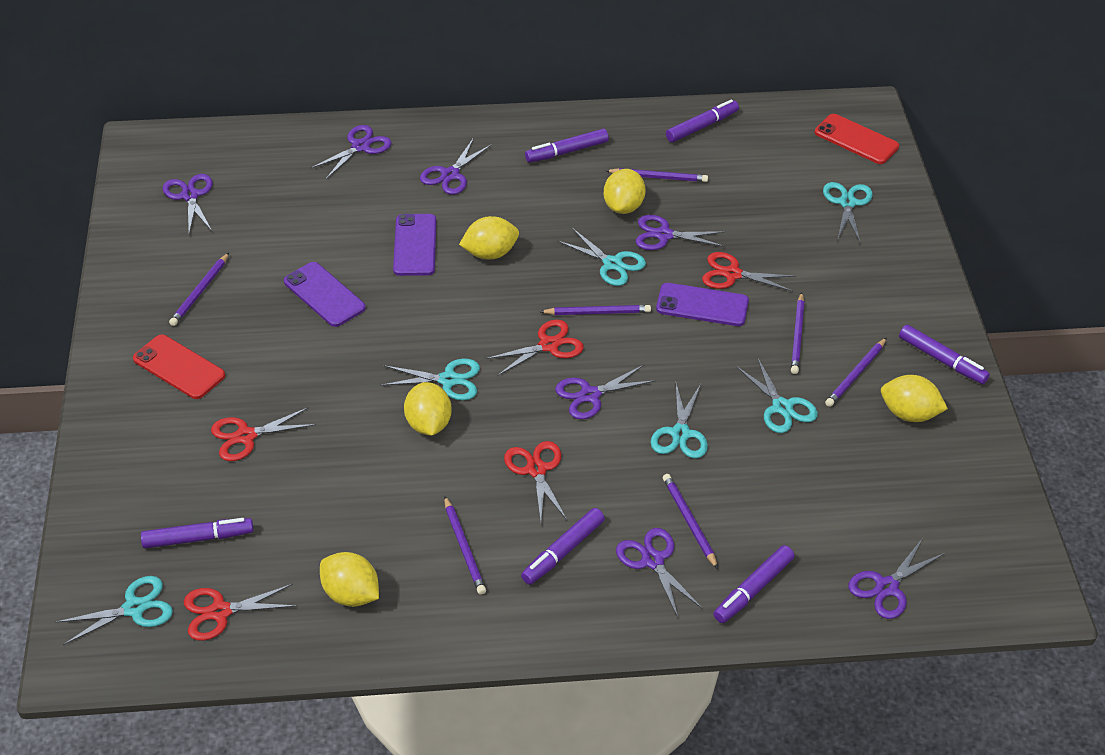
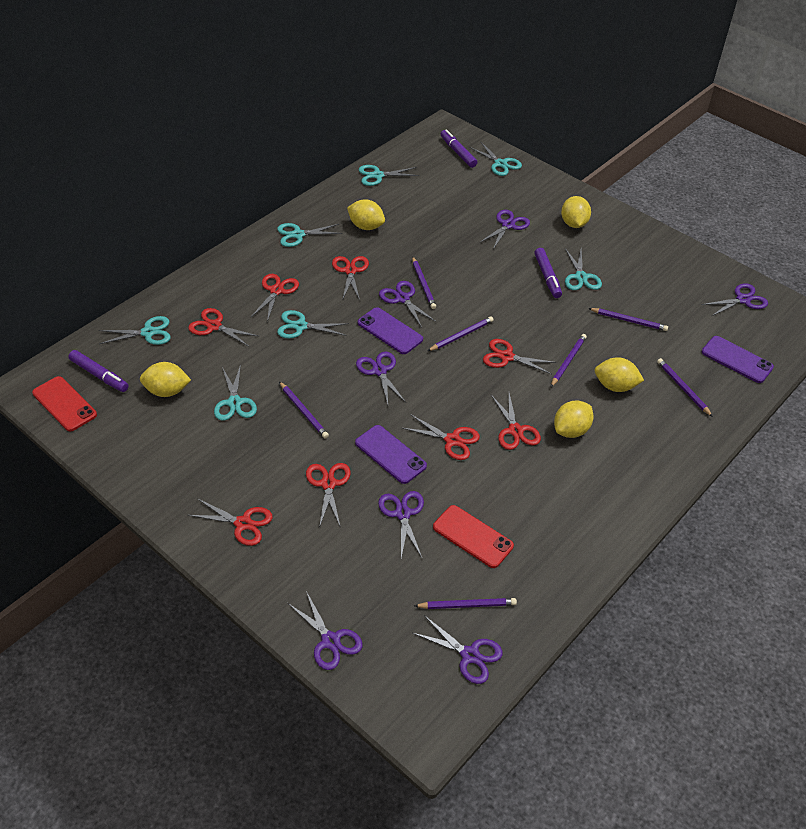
purple marker: [141,518,253,548] [521,508,605,585] [525,129,609,163] [666,99,739,142] [713,545,794,623] [899,325,990,384] = 6 -> [68,350,129,392] [441,129,477,168] [534,248,562,298] = 3
red scissors: [184,584,297,641] [211,407,316,461] [485,319,584,376] [504,441,567,522] [702,252,797,292] = 5 -> [188,308,260,347] [188,498,273,546] [251,274,299,322] [306,463,351,528] [332,256,369,300] [403,414,480,460] [483,339,556,374] [491,393,541,450] = 8
turquoise scissors: [56,576,173,645] [380,358,480,400] [557,228,646,286] [650,383,708,459] [736,357,818,433] [823,182,873,242] = 6 -> [99,316,171,345] [214,364,257,421] [277,223,343,247] [277,310,349,339] [358,165,419,186] [469,141,522,176] [565,248,602,290] = 7

